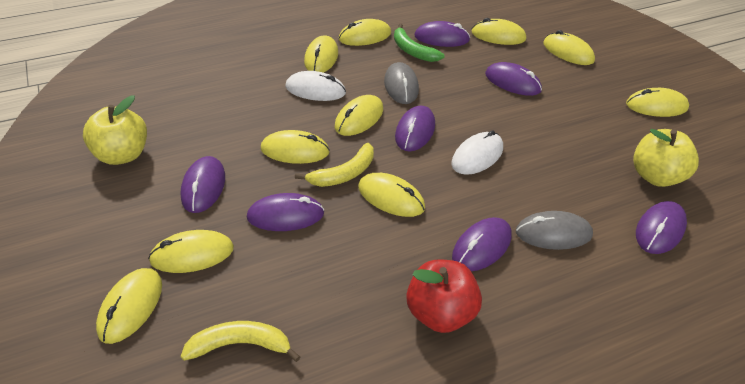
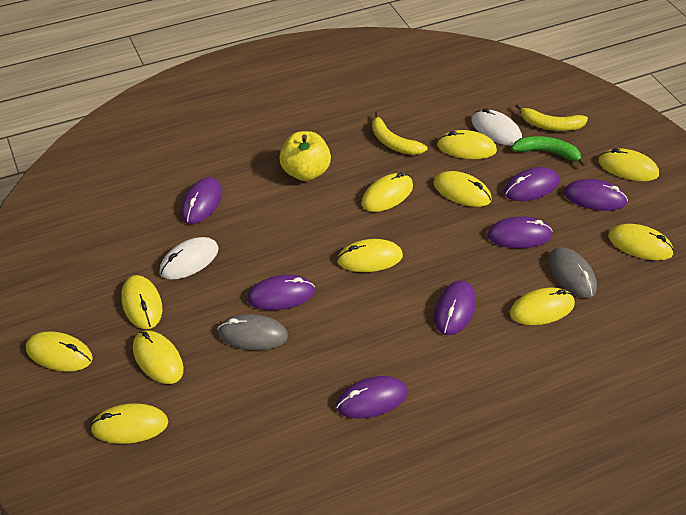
red apple: [406,259,482,333] = 1 -> none = 0
yellow apple: [83,95,147,165] [633,129,699,187] = 2 -> [279,131,331,181] = 1
yellow mouse: [96,268,162,344] [148,230,234,273] [261,130,330,164] [304,35,338,73] [335,95,383,136] [339,19,391,46] [358,173,425,217] [472,18,526,45] [543,30,595,65] [626,88,689,117] = 10 -> [26,331,93,372] [90,403,168,444] [121,275,162,329] [133,331,184,384] [337,239,403,272] [361,172,413,212] [433,171,492,207] [437,130,497,159] [510,288,575,325] [598,148,659,181] [608,224,674,261] = 11

